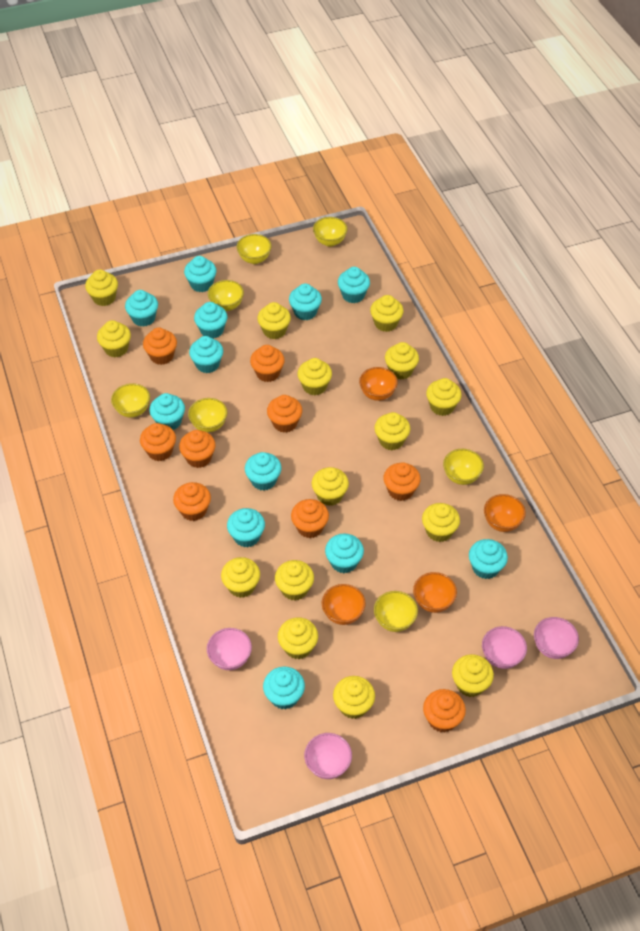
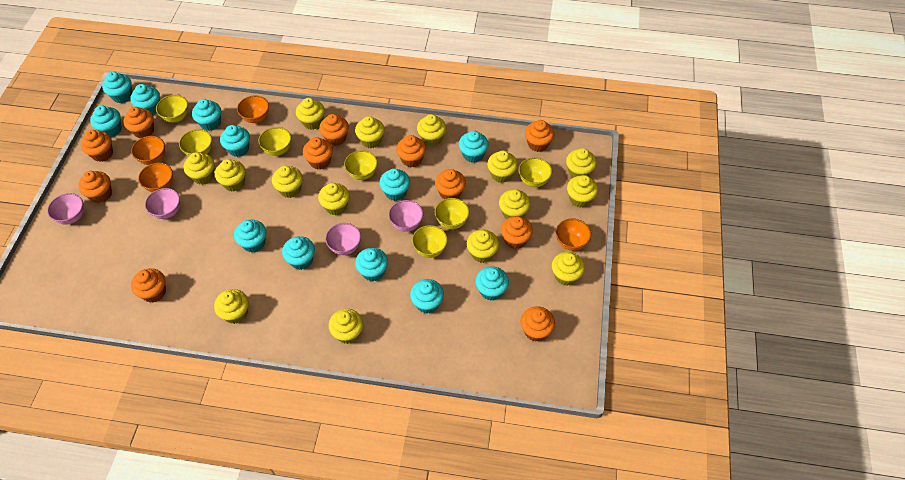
orange cupcake: [140,423,176,461] [143,328,177,365] [173,482,211,521] [179,430,216,468] [250,345,285,382] [267,395,302,433] [291,499,329,538] [383,462,421,501] [423,689,466,733] = 9 -> [78,171,112,203] [81,130,113,162] [123,107,154,139] [131,268,166,303] [303,137,333,170] [319,114,349,146] [396,135,426,167] [435,169,466,199] [501,216,533,249] [520,306,555,342] [525,120,554,152] = 11

